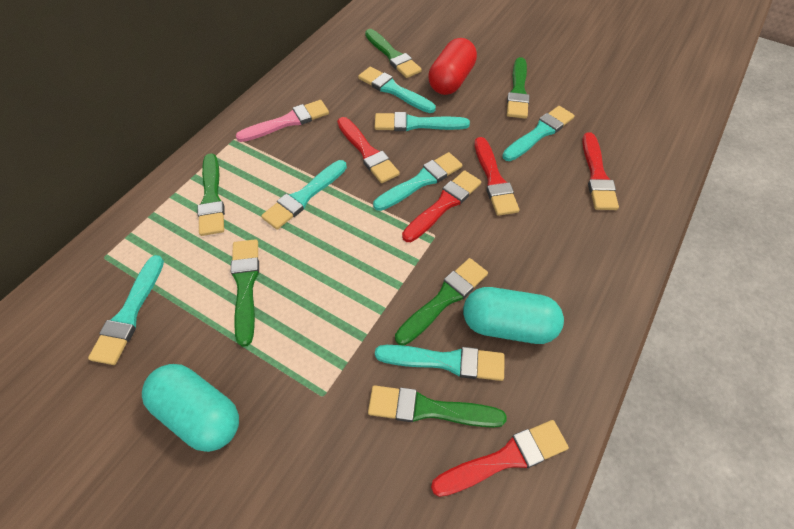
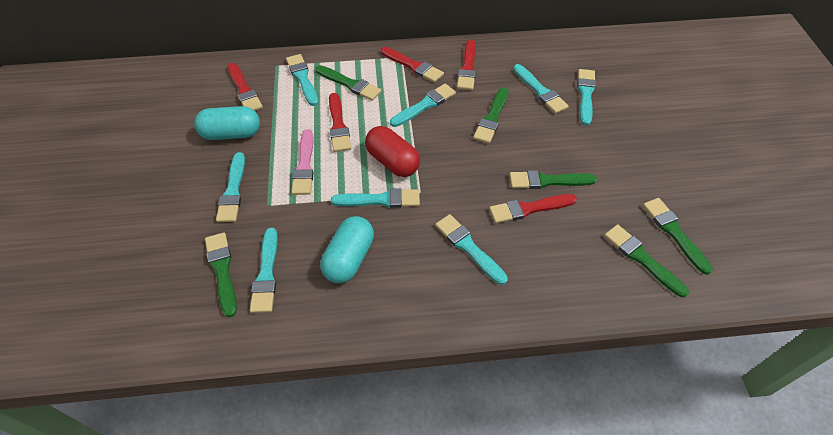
turquoise brush: [88,255,164,365] [261,160,347,230] [358,67,436,113] [373,152,462,211] [375,112,470,131] [375,345,505,381] [502,106,575,161] = 7 -> [216,152,245,222] [250,228,278,313] [286,54,318,106] [331,188,420,208] [390,84,456,127] [435,214,508,285] [513,64,569,114] [577,69,596,126] = 8

